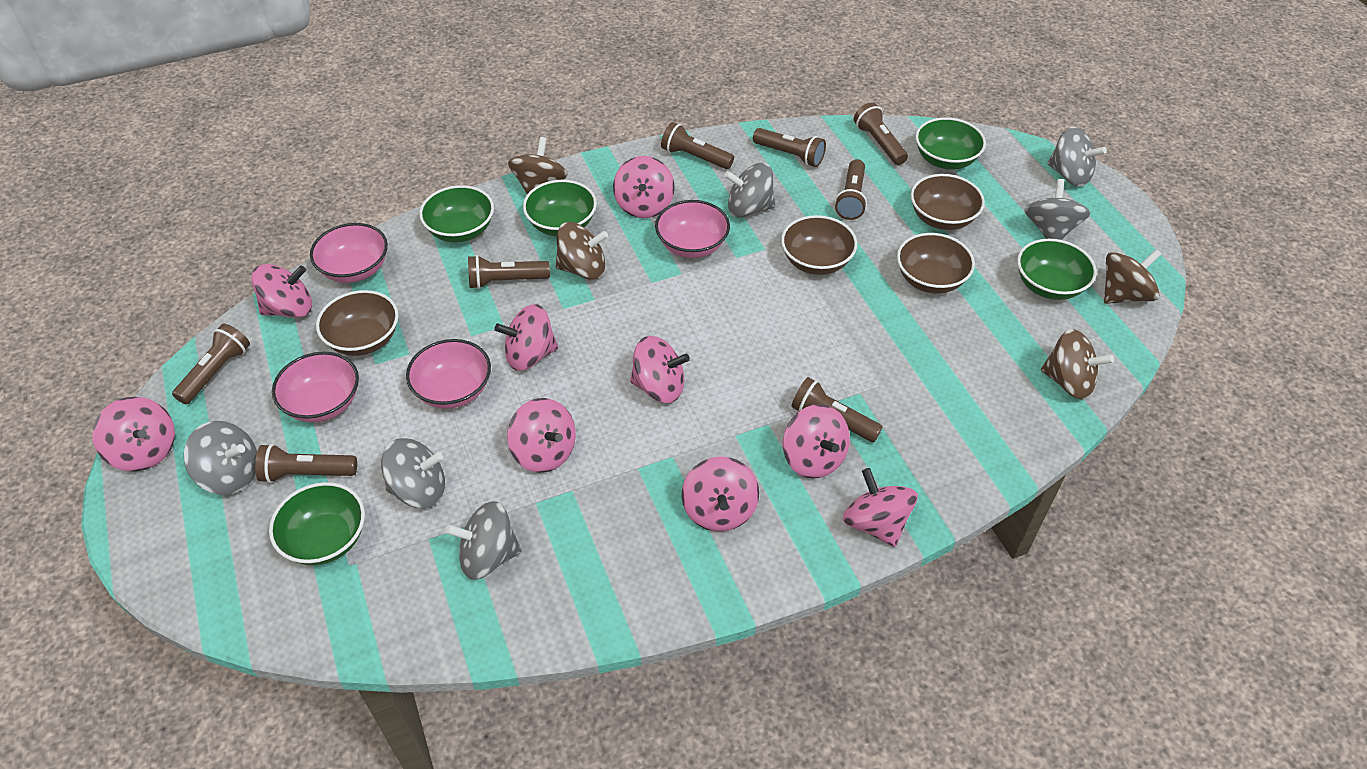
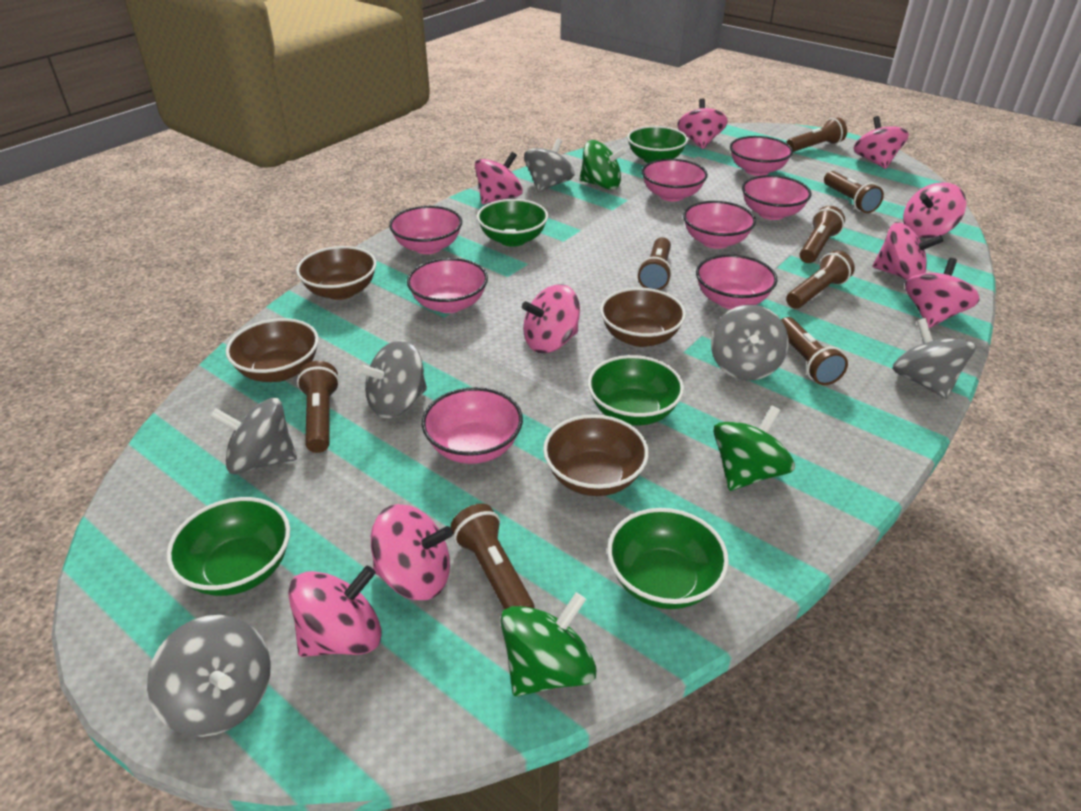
brown spinning top: [508,137,568,194] [556,222,608,280] [1041,329,1114,399] [1104,249,1162,304] = 4 -> none = 0
green spinning top: none = 0 -> [500,592,596,696] [580,140,626,190] [713,406,795,491] = 3
pink bowl: [272,352,359,423] [310,223,388,283] [406,339,491,409] [655,200,730,258] = 4 -> [389,206,462,254] [407,258,488,313] [421,387,523,464] [642,159,708,201] [683,201,756,249] [696,254,778,309] [730,136,793,176] [742,175,811,220] = 8

